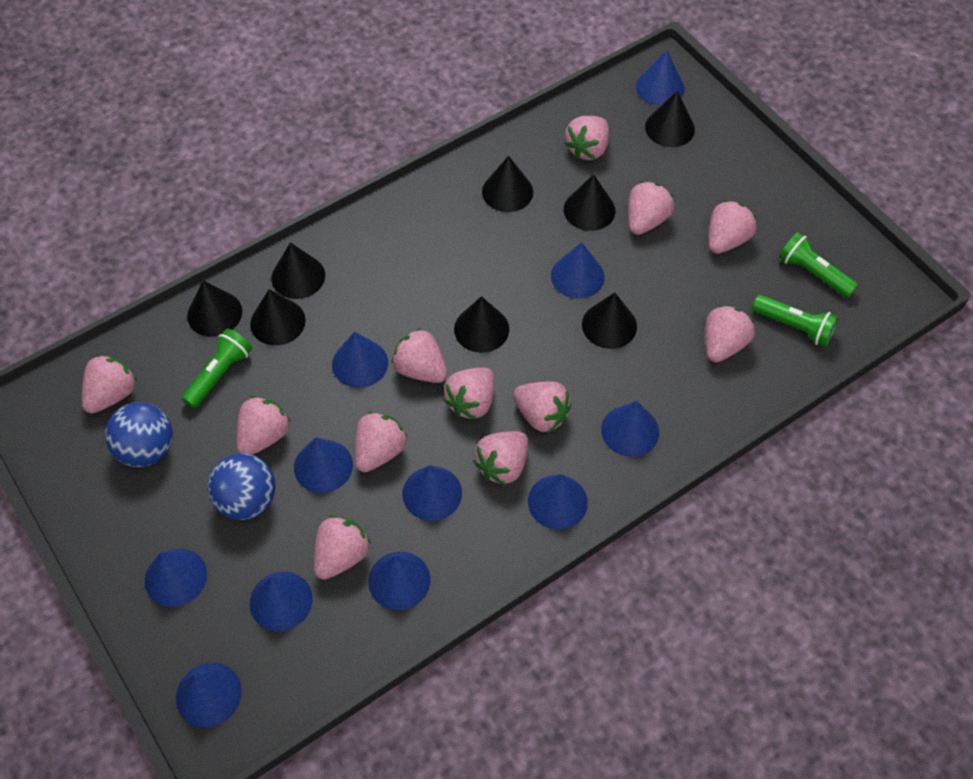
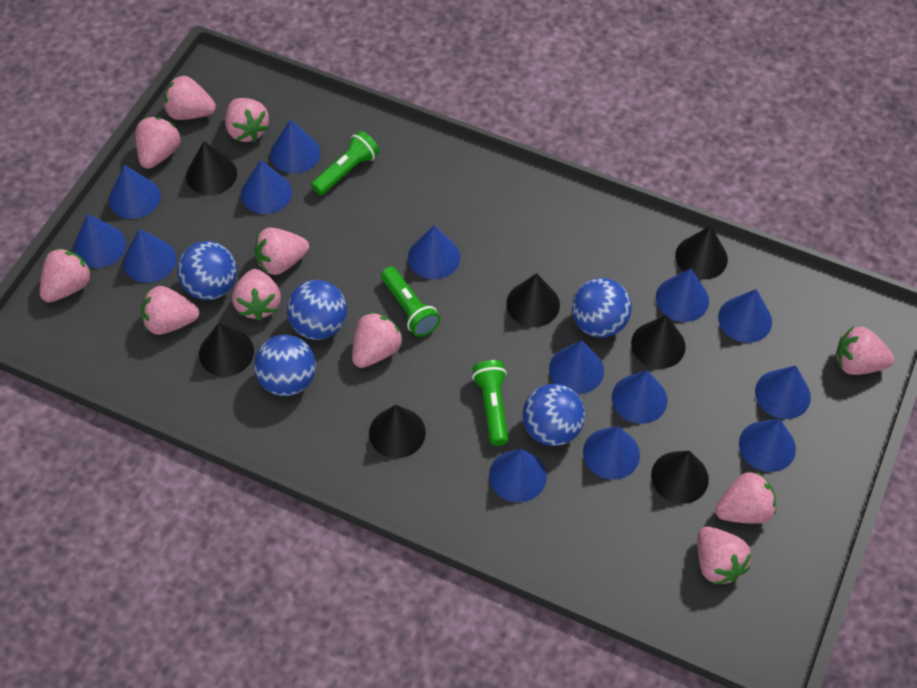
black cone: [187,281,242,337] [250,289,306,345] [271,242,325,299] [454,296,509,353] [482,156,533,212] [564,174,615,231] [582,292,637,349] [645,91,695,147] = 8 -> [186,141,237,195] [199,323,254,377] [369,405,426,458] [506,273,560,327] [631,315,686,369] [651,451,709,504] [675,226,728,279] = 7
blue ball: [105,402,173,467] [208,453,275,520] = 2 -> [177,241,237,300] [254,335,316,396] [287,280,347,340] [523,384,585,446] [572,278,632,338] = 5
blue cone: [145,549,207,607] [176,663,242,728] [250,572,313,631] [294,437,353,493] [332,332,388,388] [368,552,430,610] [402,465,462,521] [528,474,588,530] [551,242,605,299] [601,401,659,457] [636,50,684,106] = 11 -> [73,214,126,268] [109,165,161,219] [123,228,176,283] [241,160,292,214] [270,119,321,174] [408,226,460,279] [489,449,547,502] [549,340,604,394] [583,426,640,480] [612,370,667,424] [656,268,709,322] [718,289,772,343] [739,419,796,472] [755,365,811,419] = 14
pink strawberry: [82,355,137,414] [236,396,291,455] [314,516,371,580] [354,411,407,472] [391,328,448,383] [443,367,494,419] [473,431,528,485] [513,381,571,433] [564,116,609,160] [628,181,674,235] [705,305,755,362] [709,200,757,254] = 12 -> [40,248,92,302] [136,117,181,169] [141,286,200,335] [164,76,216,120] [225,98,269,142] [232,269,281,321] [254,228,309,275] [352,312,403,368] [698,527,751,585] [715,471,776,524] [836,326,894,375] = 11

